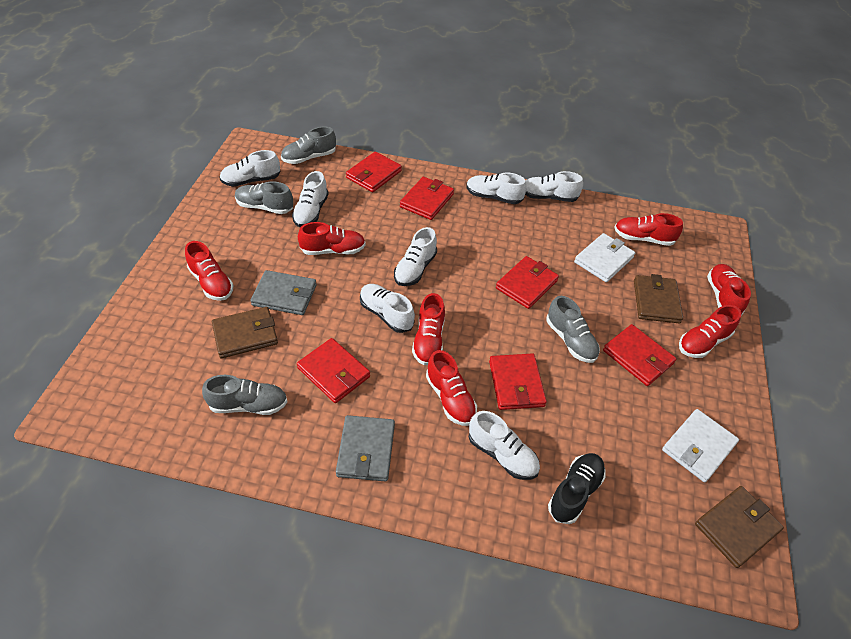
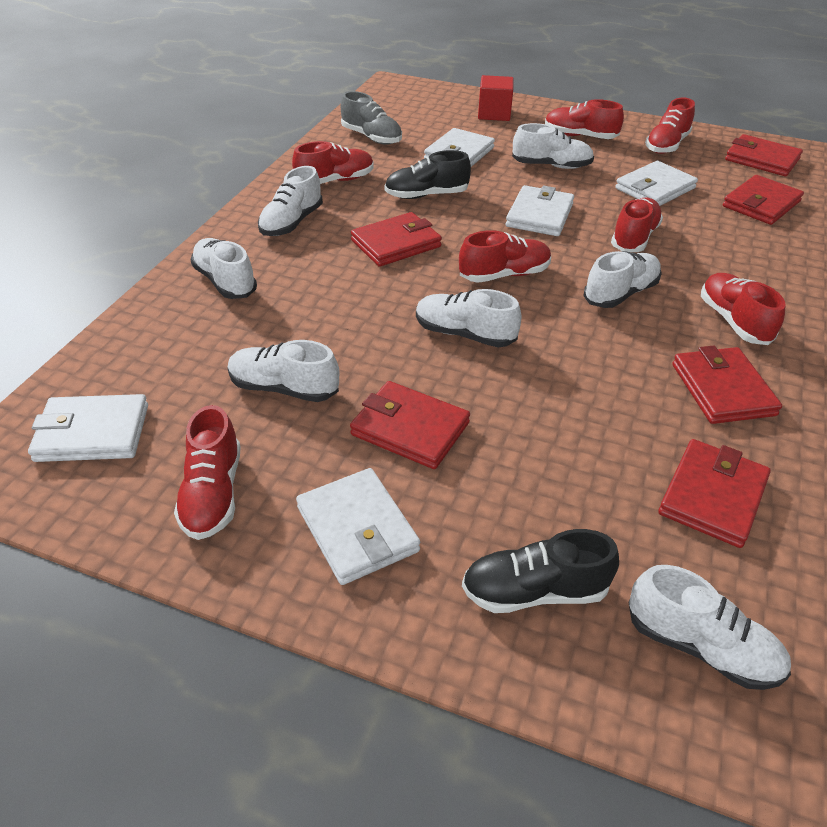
black shoe: [548,453,606,524] = 1 -> [384,150,471,199] [462,529,619,613] = 2
brown wallet: [212,307,278,358] [634,274,683,323] [695,486,784,568] = 3 -> none = 0
grey shoe: [202,375,287,415] [235,181,293,214] [281,126,336,164] [546,296,600,363] = 4 -> [341,91,402,145] = 1
grey wallet: [250,270,317,315] [336,415,395,482] = 2 -> none = 0
red cube: none = 0 -> [478,75,514,121] = 1
white wallet: [574,233,635,282] [662,409,739,482] = 2 -> [28,394,148,462] [296,468,420,585] [424,128,495,167] [506,185,574,236] [615,161,698,206] = 5

